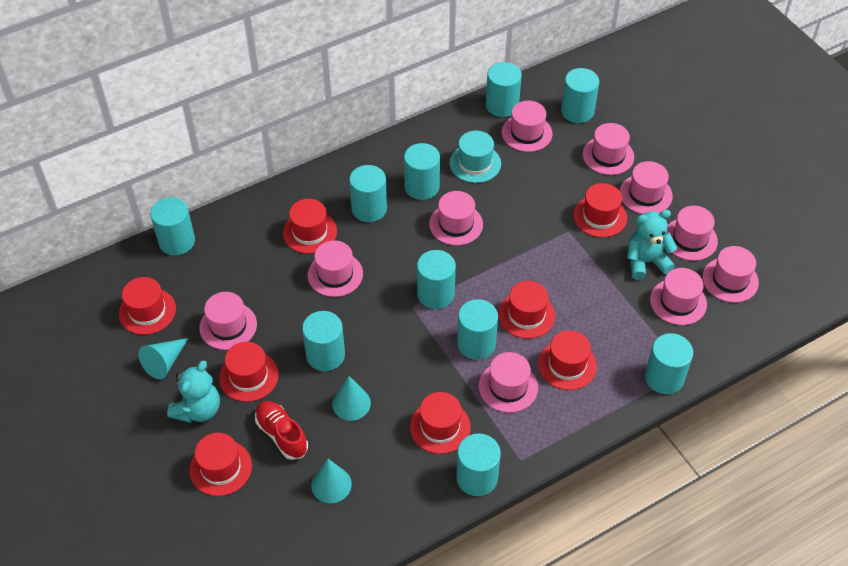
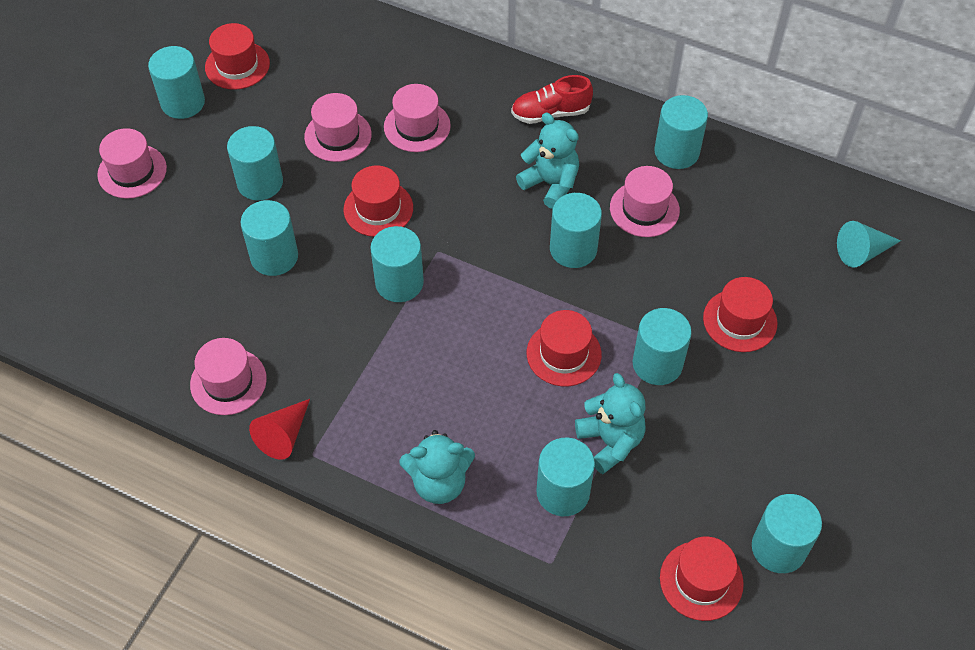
pink hat: [199,292,257,350] [308,240,363,297] [429,191,483,245] [479,352,538,413] [502,101,553,152] [583,123,634,175] [620,161,673,214] [650,268,707,325] [666,206,718,261] [702,246,759,303] = 10 -> [97,128,167,199] [190,338,267,415] [304,93,372,162] [384,84,451,152] [610,166,680,237] = 5
red cone: none = 0 -> [249,399,310,460] = 1
red hat: [119,277,176,335] [190,433,252,496] [219,342,278,402] [283,199,337,254] [410,392,471,454] [498,281,555,339] [538,330,597,390] [573,183,627,237] = 8 -> [205,23,270,90] [344,165,413,237] [527,310,602,386] [660,536,744,621] [703,277,777,352] = 5
turquoise cone: [138,338,188,379] [311,459,352,503] [332,376,371,421] = 3 -> [837,221,901,267] = 1
turquoise cylinder: [150,197,195,255] [302,311,345,371] [349,165,387,222] [404,143,440,200] [417,250,456,309] [456,433,501,496] [457,299,498,360] [486,62,522,117] [561,68,599,123] [645,333,693,394] = 10 -> [148,46,205,119] [227,126,283,201] [240,200,298,276] [370,226,424,302] [537,438,595,516] [550,193,602,268] [632,308,692,385] [654,95,708,169] [752,494,822,573] = 9
turquoise hat: [449,131,501,183] = 1 -> none = 0
turquoise teddy bear: [167,361,220,423] [627,210,677,280] = 2 -> [399,430,475,504] [516,113,579,209] [575,373,646,474] = 3

